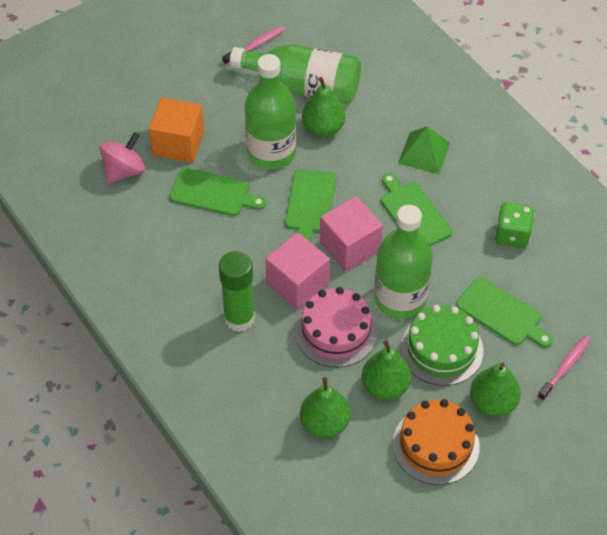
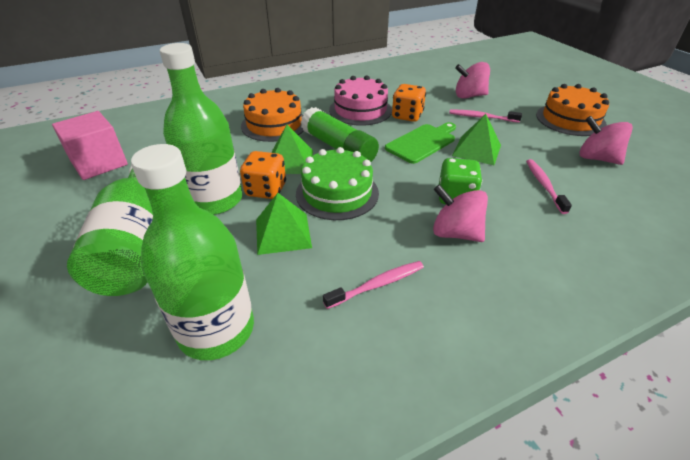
green cutting board: [169,168,266,216] [285,169,336,242] [381,173,452,246] [456,277,553,348] = 4 -> [385,122,456,164] = 1
green pear: [300,377,350,438] [302,77,345,137] [361,340,411,400] [470,362,521,417] = 4 -> none = 0
green pyramid: [398,126,450,174] = 1 -> [256,193,312,255] [272,125,313,174] [452,114,501,165] = 3
orange cake: [393,399,480,485] = 1 -> [241,88,304,142] [536,84,609,136] = 2
orange cube: [149,97,204,163] = 1 -> none = 0
orange dice: none = 0 -> [240,151,286,199] [392,84,426,122] = 2
pink cube: [265,232,330,310] [320,196,383,271] = 2 -> [52,111,128,180] = 1
pink spinning top: [100,132,146,184] = 1 -> [433,184,488,242] [455,62,490,99] [579,116,633,165] = 3
pink toothbrush: [222,25,285,65] [537,336,591,401] = 2 -> [323,261,424,309] [449,110,522,123] [526,159,572,214] = 3

